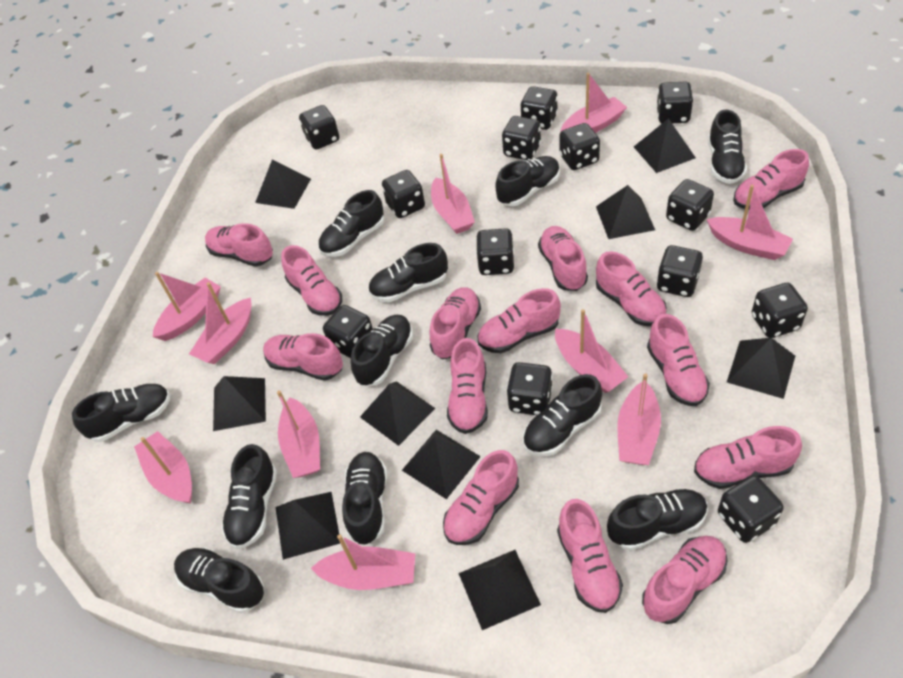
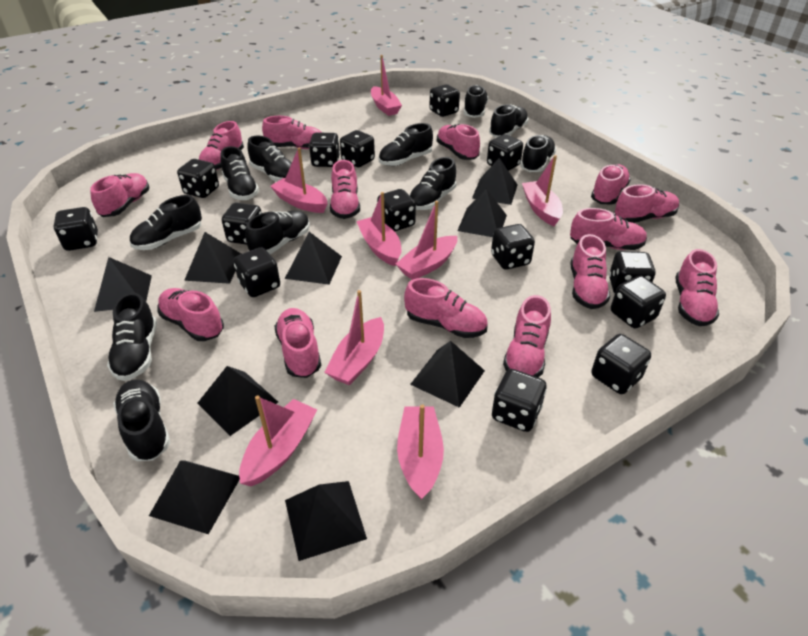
black dice: [299,105,339,150] [323,305,373,358] [382,170,425,218] [476,228,514,275] [502,116,541,160] [506,362,553,415] [520,86,558,130] [559,123,600,170] [656,82,693,123] [657,245,703,297] [666,179,714,231] [718,475,784,543] [752,283,808,338] = 13 -> [53,207,98,251] [177,159,219,198] [222,203,262,245] [234,247,280,297] [309,132,340,167] [340,130,375,167] [377,189,416,232] [429,84,460,117] [487,134,523,171] [491,224,535,270] [492,369,547,432] [591,334,651,394] [609,251,656,293] [611,276,666,328] = 14
pink boat: [134,431,192,504] [153,272,221,341] [189,282,252,364] [277,390,320,478] [311,534,415,590] [431,154,475,234] [555,309,628,393] [561,73,627,133] [617,373,661,465] [707,185,793,260] = 10 -> [239,396,317,486] [270,147,328,213] [324,290,384,385] [356,192,401,266] [371,55,402,116] [396,201,457,280] [397,404,444,500] [522,155,563,226] = 8

